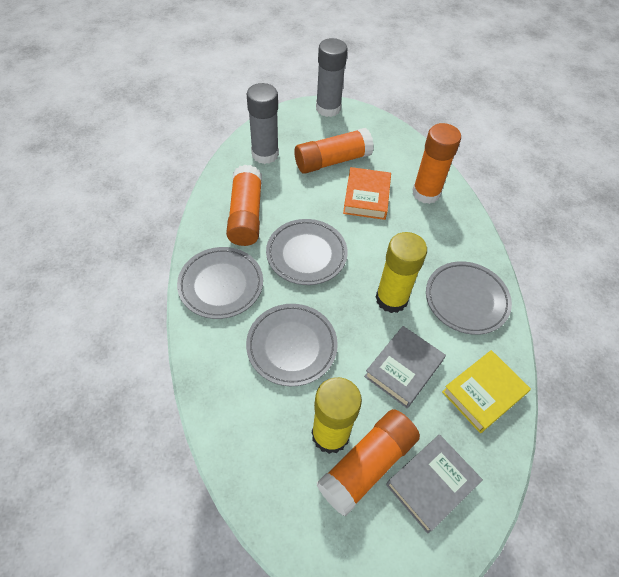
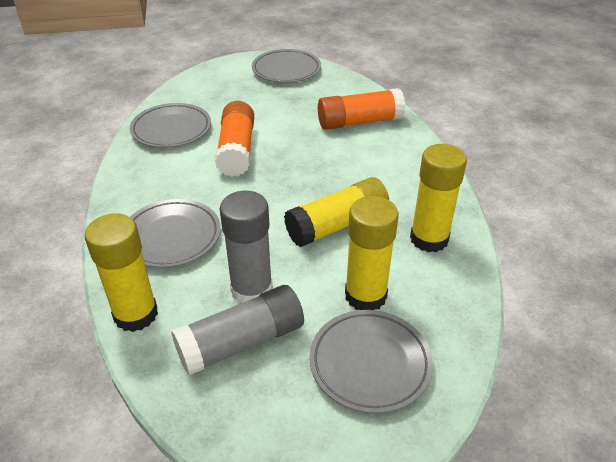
grey book: [364,326,446,408] [386,435,483,534] = 2 -> none = 0
orange book: [343,167,391,220] = 1 -> none = 0
orange glue stick: [226,165,262,246] [294,128,374,174] [317,409,420,517] [412,123,461,204] = 4 -> [215,101,254,177] [318,88,405,130] = 2
yellow book: [442,350,531,433] = 1 -> none = 0
yellow glue stick: [312,377,362,454] [376,232,427,313] = 2 -> [85,213,158,332] [284,177,389,247] [345,196,399,310] [410,144,467,252] = 4

